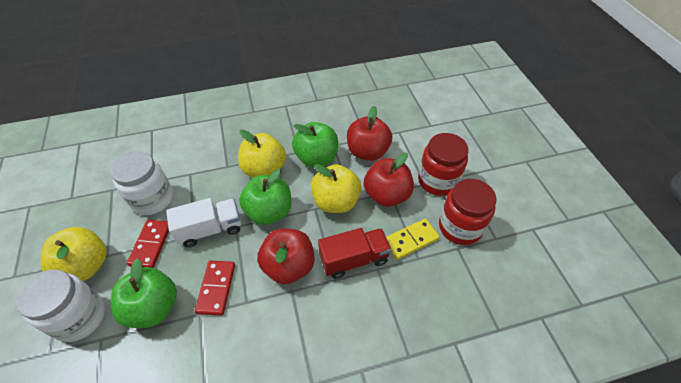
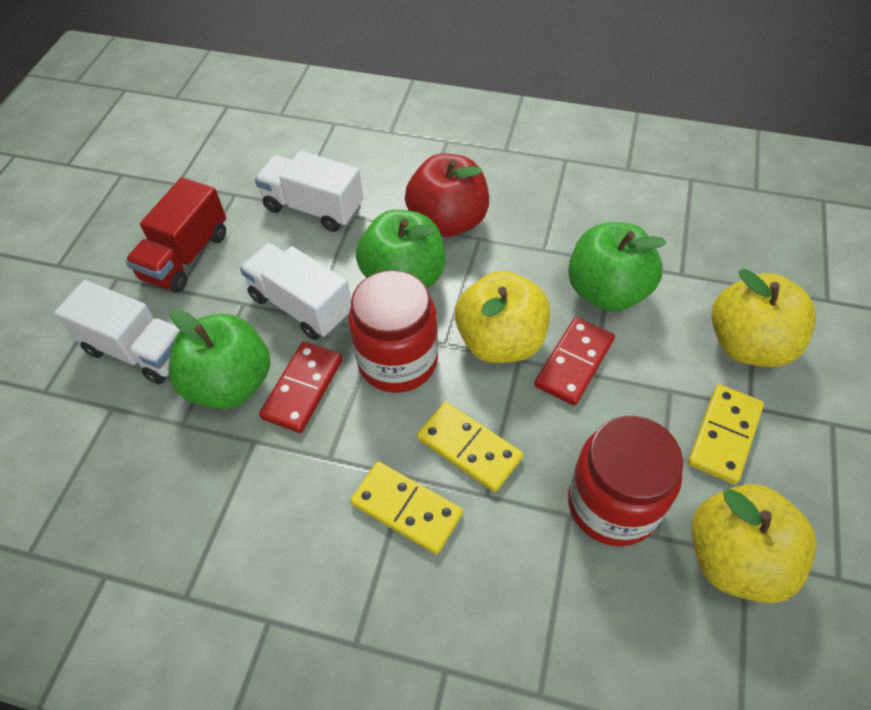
red apple: [257,229,315,284] [347,106,392,161] [364,153,414,207] = 3 -> [405,153,489,237] = 1
white jar: [16,269,105,342] [110,151,173,215] = 2 -> none = 0
white truck: [166,198,241,247] = 1 -> [54,280,180,384] [240,243,351,340] [255,151,363,232] = 3
yellow domino: [386,219,440,260] = 1 -> [350,462,463,554] [417,402,523,492] [688,384,764,484] = 3

